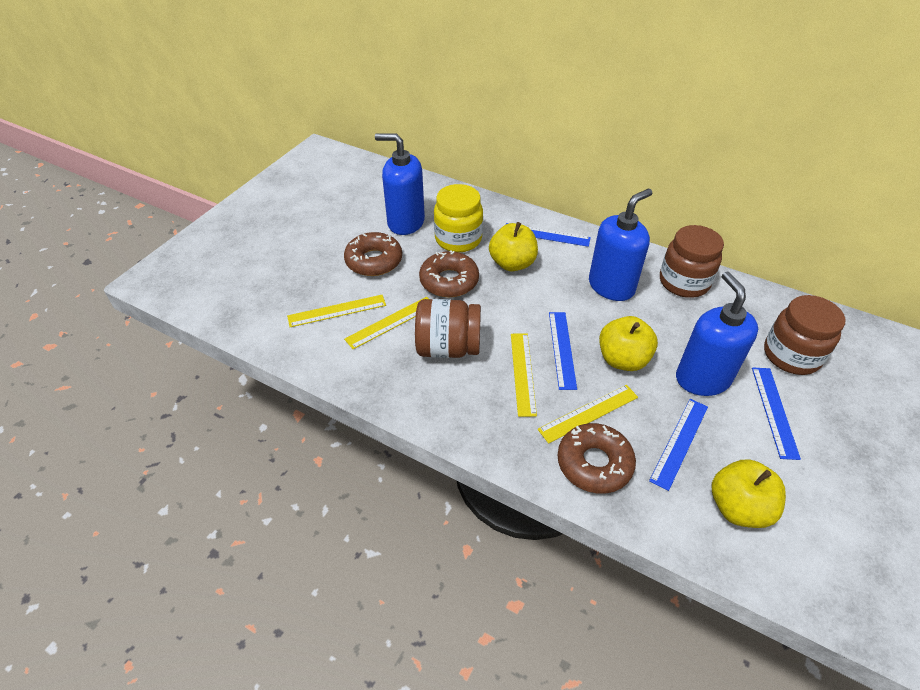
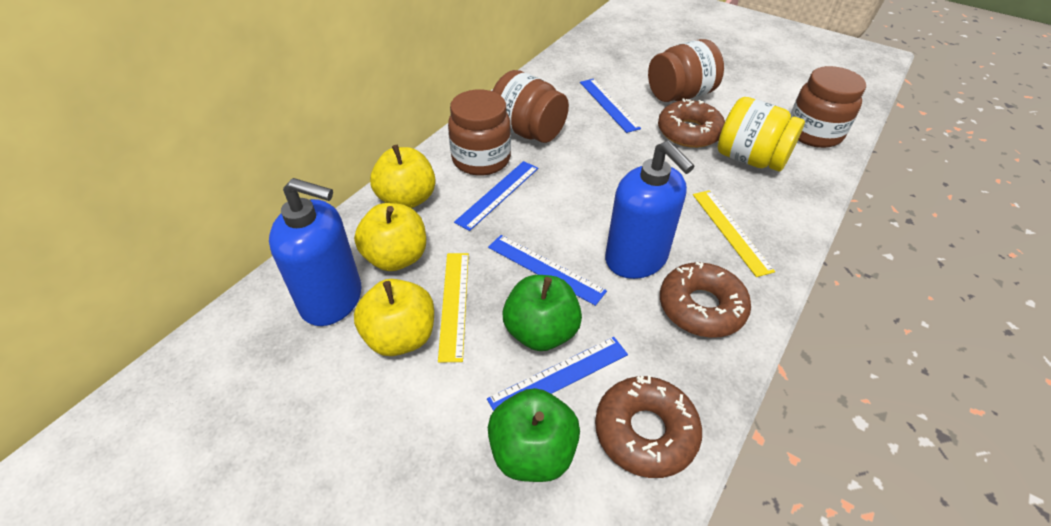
blue soap dispenser: [375,133,425,235] [589,189,652,301] [676,272,758,396] = 3 -> [269,178,361,326] [605,141,695,279] = 2
brown jar: [415,299,481,358] [660,225,724,298] [764,295,846,375] = 3 -> [448,90,511,176] [493,70,569,143] [648,39,724,102] [790,66,866,148] = 4
green apple: none = 0 -> [488,388,580,482] [503,275,582,351] = 2
yellow ruler: [287,295,386,327] [344,297,429,349] [511,334,537,417] [538,385,638,444] = 4 -> [438,253,469,363] [693,190,775,277] = 2

